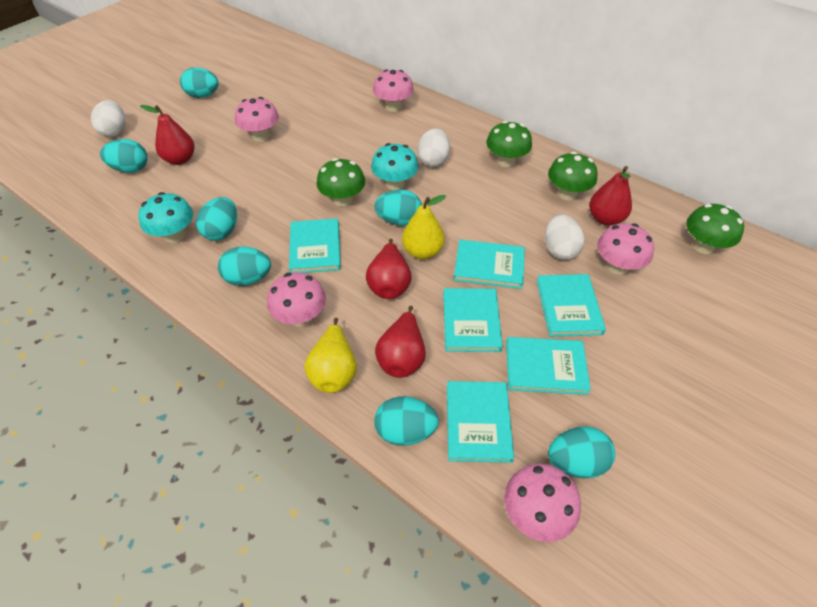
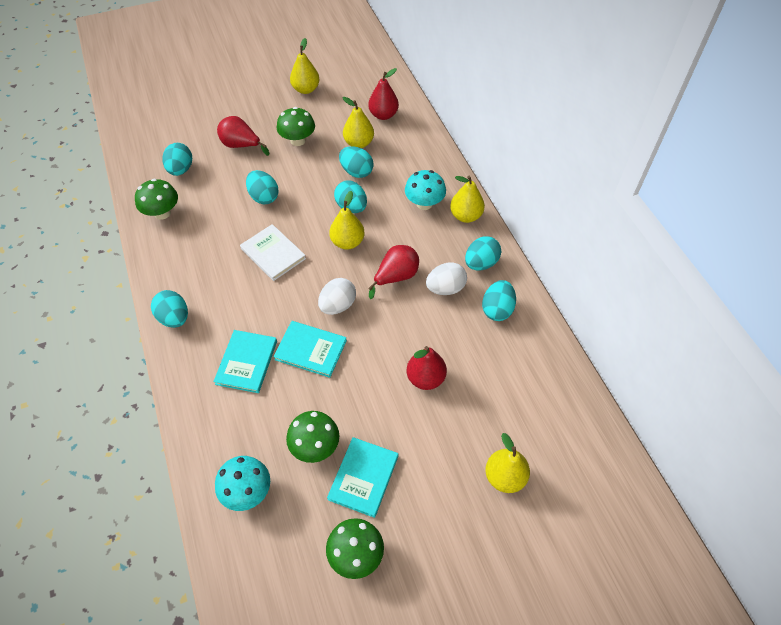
pink mushroom: [235,97,279,142] [267,272,326,327] [373,69,414,112] [504,463,581,542] [597,223,654,275] = 5 -> none = 0
turquoise book: [289,218,341,273] [443,288,503,352] [447,381,514,463] [454,240,525,289] [506,337,591,395] [537,274,606,336] = 6 -> [214,330,277,393] [273,321,347,378] [327,437,398,518] = 3
white book: none = 0 -> [240,224,306,281] = 1
white egg: [91,100,126,137] [418,129,450,167] [545,214,584,260] = 3 -> [318,278,356,315] [426,262,467,295] = 2
yellow pear: [304,318,357,393] [402,195,446,259] = 2 -> [290,38,320,94] [329,191,364,250] [343,97,374,148] [450,176,485,223] [485,433,530,493] = 5

